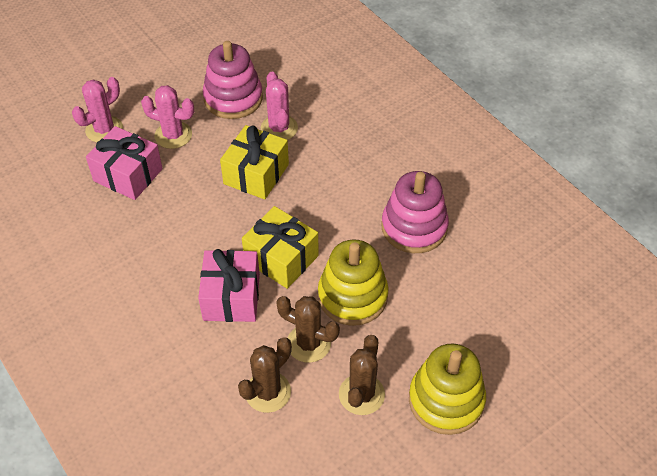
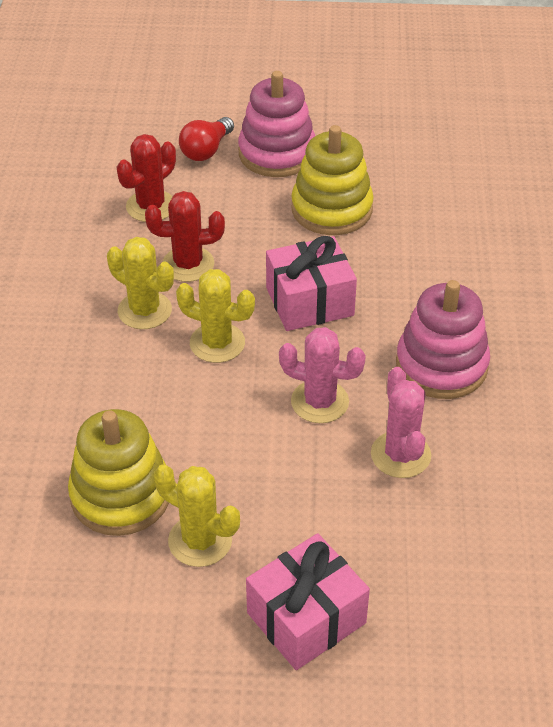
brown cactus: [238,337,292,413] [276,296,340,363] [339,335,385,415] = 3 -> none = 0
pink cactus: [72,77,123,142] [141,85,194,149] [261,72,298,140] = 3 -> [279,327,366,423] [371,367,431,478] = 2
red cactus: none = 0 -> [117,134,176,222] [145,191,225,282] = 2
red light bulb: none = 0 -> [179,117,234,161] = 1
yellow cactus: none = 0 -> [107,237,174,329] [154,464,240,567] [176,269,255,363] = 3
yellow gift: [220,125,289,199] [242,206,319,289] = 2 -> none = 0

